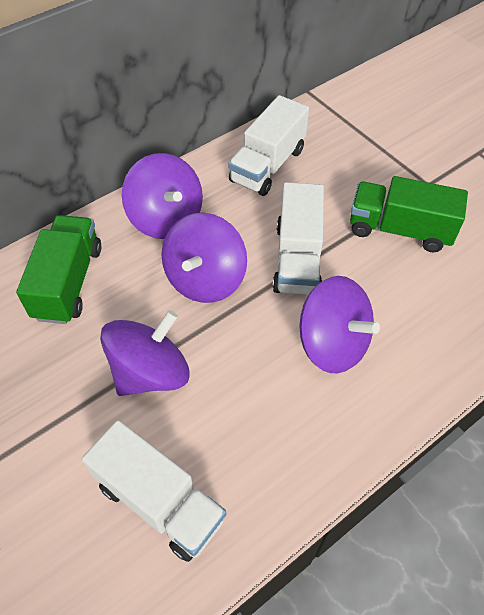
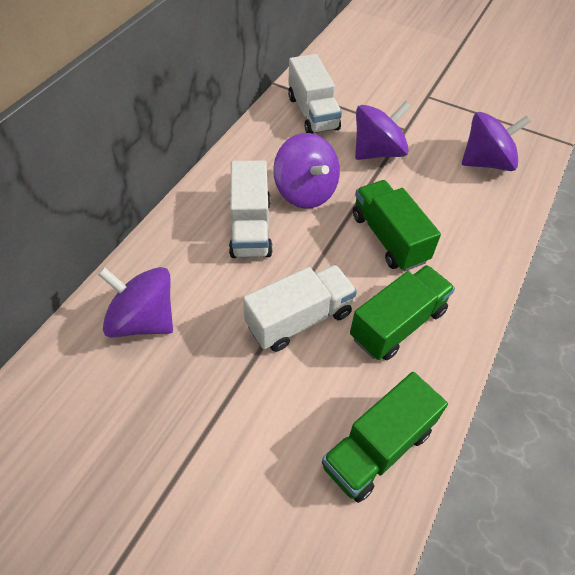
green truck: [16,215,101,324] [350,176,468,252] = 2 -> [322,372,448,503] [350,265,455,360] [353,180,441,271] = 3

